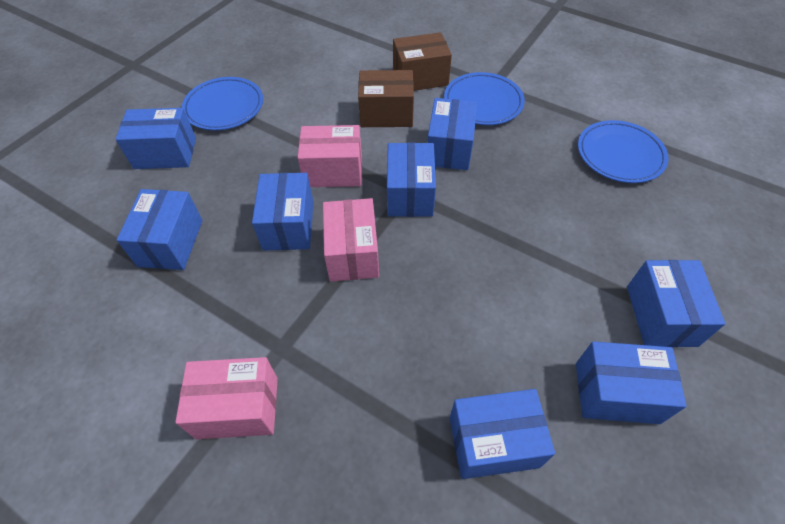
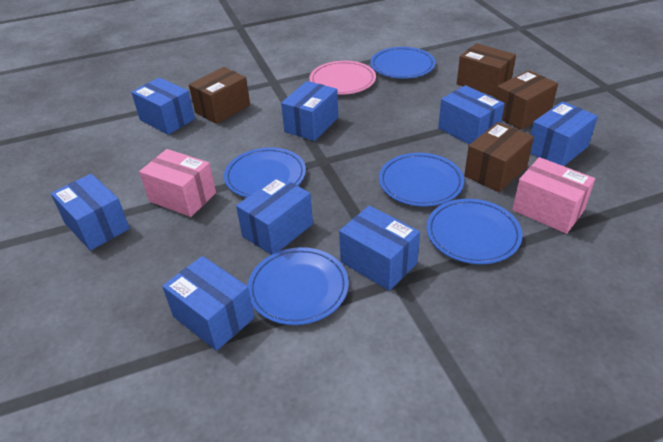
blue plate: [182,77,263,130] [444,72,525,125] [578,120,669,183] = 3 -> [224,147,306,198] [247,247,349,325] [370,47,435,79] [379,153,464,207] [426,199,523,264] = 5
brown box: [358,70,414,127] [393,32,452,91] = 2 -> [189,67,250,124] [457,43,516,97] [464,122,534,193] [495,70,558,130] = 4
pink box: [175,357,278,439] [298,125,362,187] [323,198,379,282] = 3 -> [139,149,216,217] [512,157,595,234] = 2
pink plate: none = 0 -> [309,61,376,95] = 1

